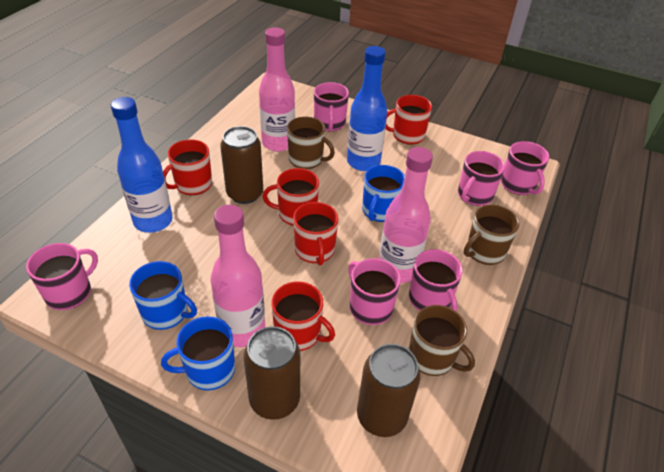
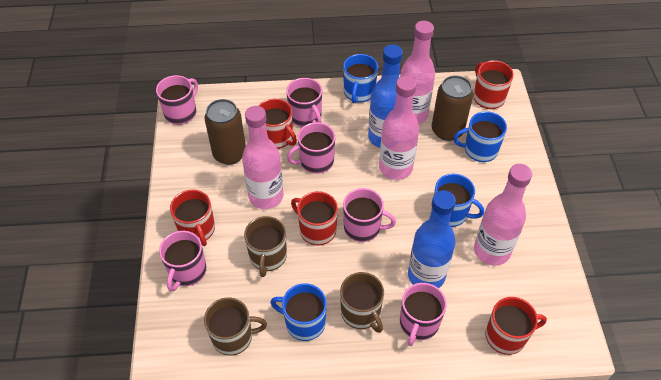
blue mug: [129,261,197,330] [161,316,235,390] [362,165,405,222] = 3 -> [270,283,327,341] [343,54,378,103] [434,173,484,227] [454,111,507,162] = 4
brown can: [220,126,263,204] [244,326,300,420] [357,344,421,437] = 3 -> [205,99,246,165] [432,75,473,141] = 2
pink bottle: [211,205,265,347] [259,27,295,152] [379,147,433,283] = 3 -> [242,106,283,209] [379,76,419,180] [400,21,435,124] [474,164,532,265] = 4

